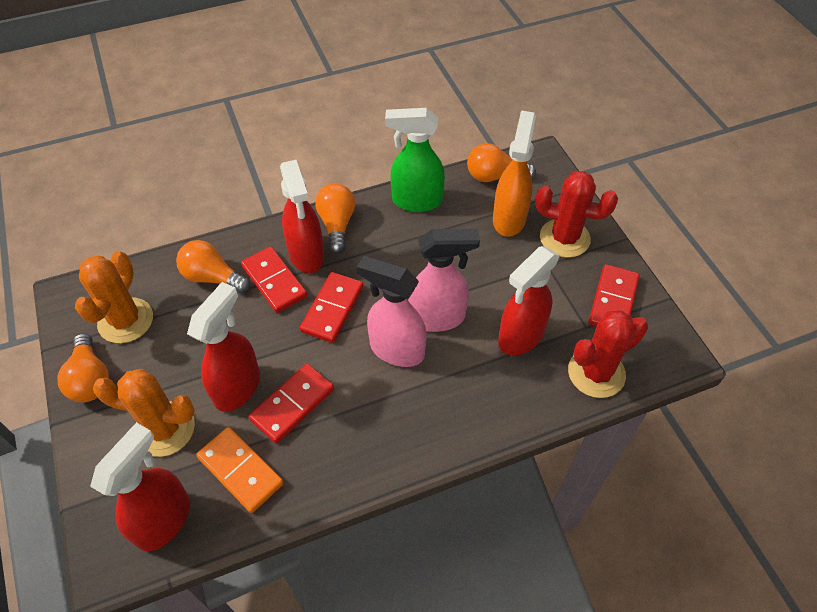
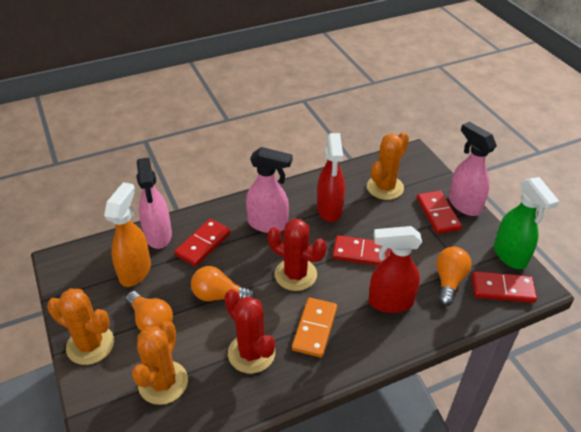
orange cactus: [75,251,153,343] [93,369,195,457] = 2 -> [47,289,114,365] [132,321,188,405] [367,132,409,200] = 3
orange light bulb: [57,333,109,402] [176,240,250,293] [315,183,355,254] [467,143,536,182] = 4 -> [126,291,173,331] [191,266,255,302] [436,247,472,306] = 3
pink spray bottle: [357,256,427,367] [408,229,480,332] = 2 -> [137,158,172,249] [246,147,293,233] [449,122,497,216] = 3
red spray bottle: [90,423,190,551] [187,282,260,412] [280,160,324,273] [498,246,560,355] = 4 -> [317,133,345,222] [368,226,422,313] = 2

